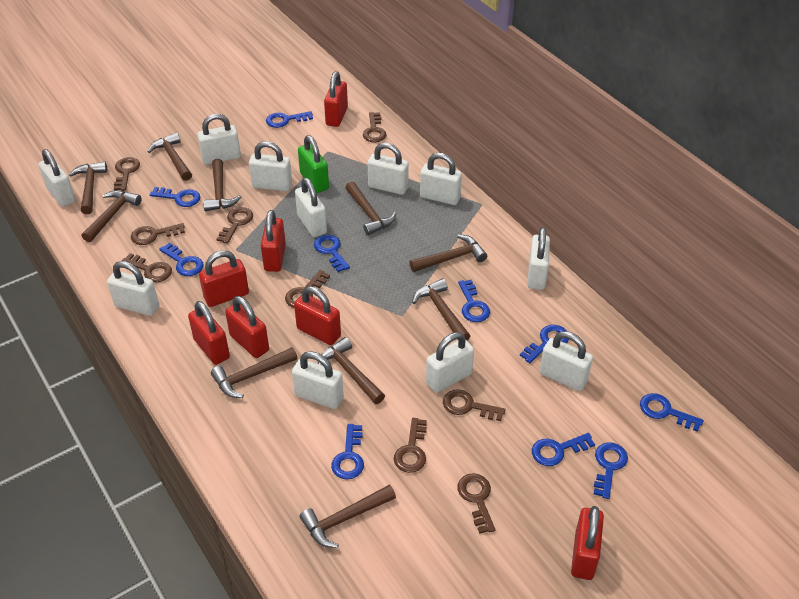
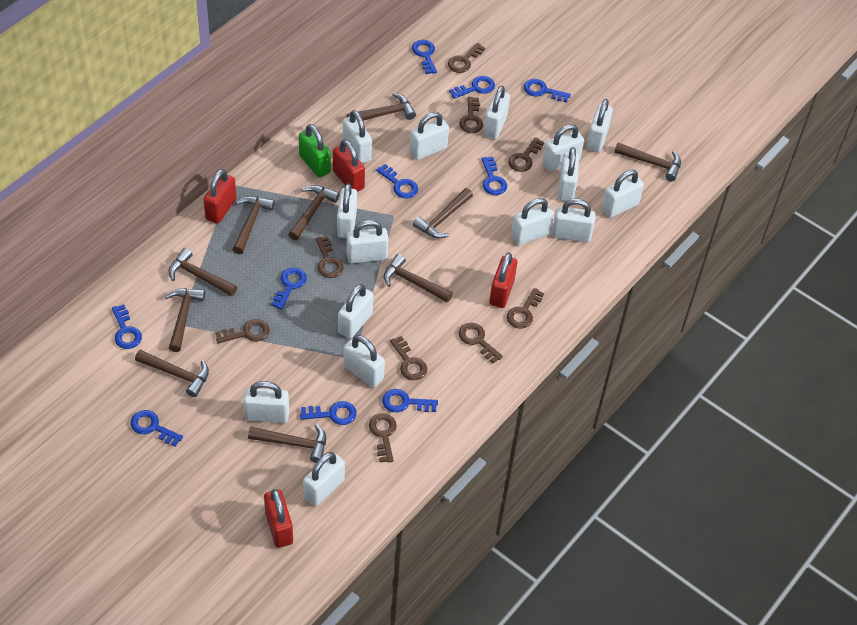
red padlock: [188,301,230,365] [199,250,249,307] [225,296,269,358] [261,210,286,272] [294,286,341,345] [324,71,348,127] [571,506,604,580] = 7 -> [203,169,237,224] [264,489,293,548] [333,140,365,192] [489,252,517,308] = 4
white padlock: [38,149,75,207] [107,261,159,316] [197,114,241,165] [249,141,292,191] [292,351,344,409] [295,178,327,237] [367,143,409,195] [420,153,462,205] [426,332,474,393] [527,227,550,290] [540,331,593,391] = 11 -> [243,381,289,423] [303,452,345,506] [337,183,357,239] [338,284,373,339] [343,110,372,164] [344,335,385,387] [347,220,389,263] [409,112,449,160] [483,86,510,139] [511,198,554,245] [543,124,584,171] [552,199,596,242] [558,147,579,201] [587,99,613,152] [602,170,644,218] = 15

